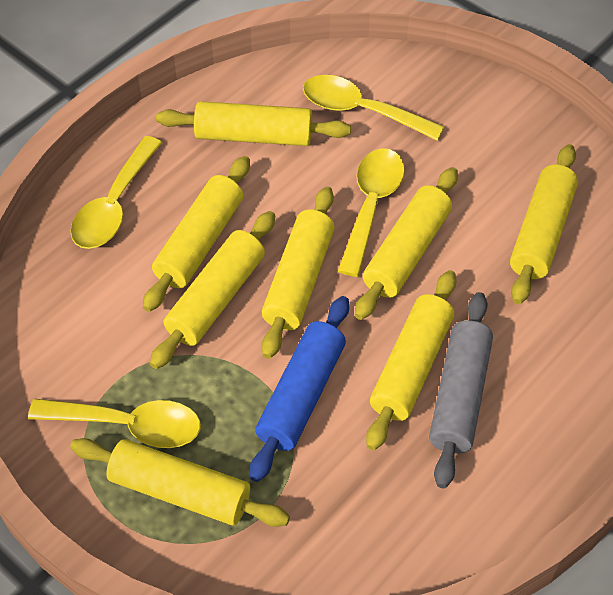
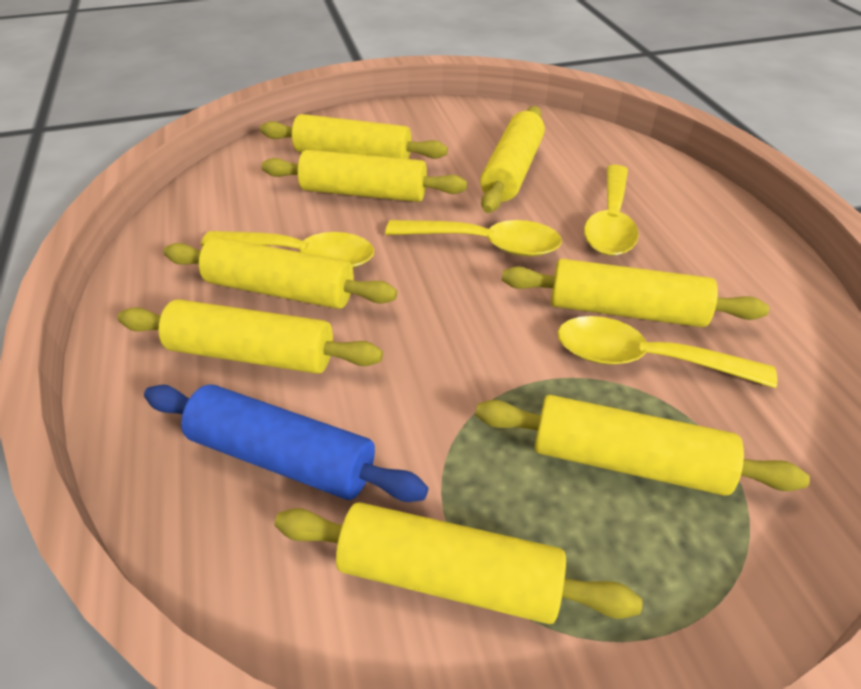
grey rolling pin: [429,292,493,488] = 1 -> none = 0

